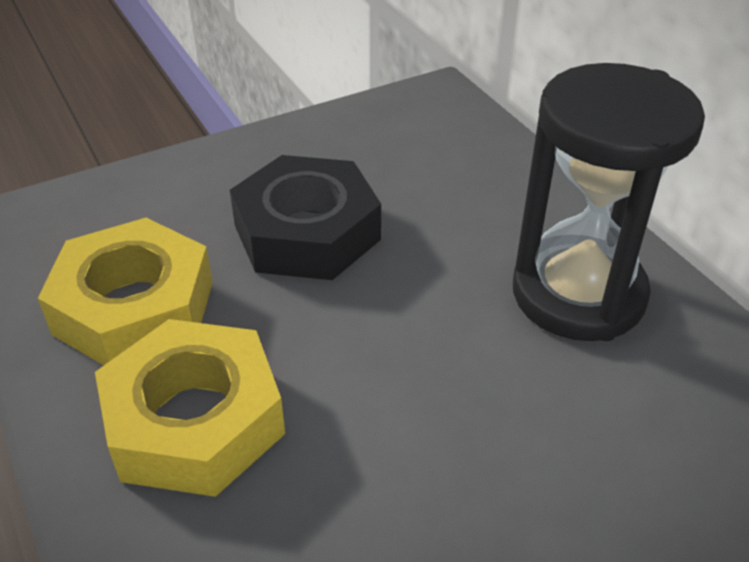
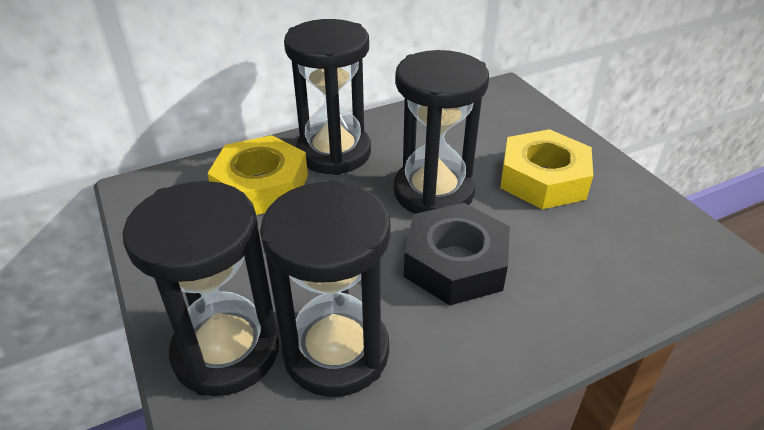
black hourglass: [513,63,705,341] = 1 -> [123,181,279,396] [260,180,391,397] [284,19,371,175] [394,50,489,214] = 4

